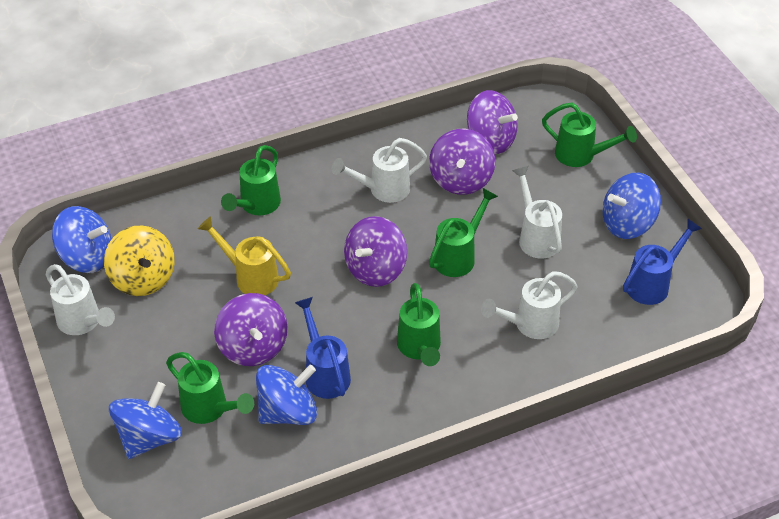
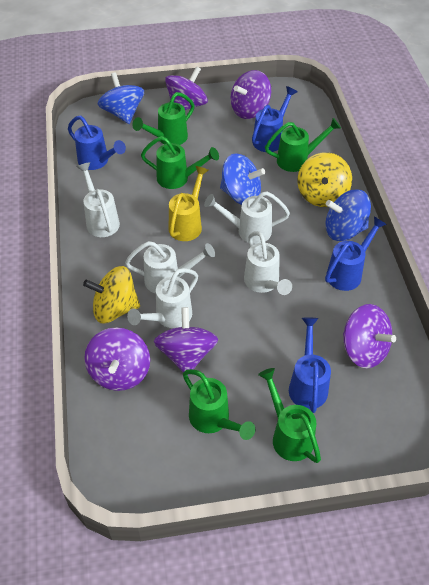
blue spinning top: [52,206,112,273] [109,382,182,459] [256,365,317,425] [602,173,661,239] = 4 -> [98,72,144,124] [220,153,265,205] [325,189,371,241] = 3
blue watering can: [295,297,351,399] [623,218,702,305] = 2 -> [68,115,126,170] [252,86,297,152] [289,318,331,413] [325,217,387,291] = 4
purple spinning top: [214,293,288,366] [344,216,407,287] [429,129,495,195] [467,90,518,154] = 4 -> [84,328,150,391] [154,307,218,375] [165,66,208,110] [230,70,271,119] [343,304,396,368] = 5
white watering can: [46,264,115,335] [332,138,427,203] [481,271,578,339] [512,166,562,259] = 4 -> [77,162,120,237] [125,241,215,293] [127,268,198,328] [204,191,290,244] [244,231,292,295] = 5
yellow spinning top: [104,226,175,296] = 1 -> [83,266,140,323] [297,152,352,207] = 2

